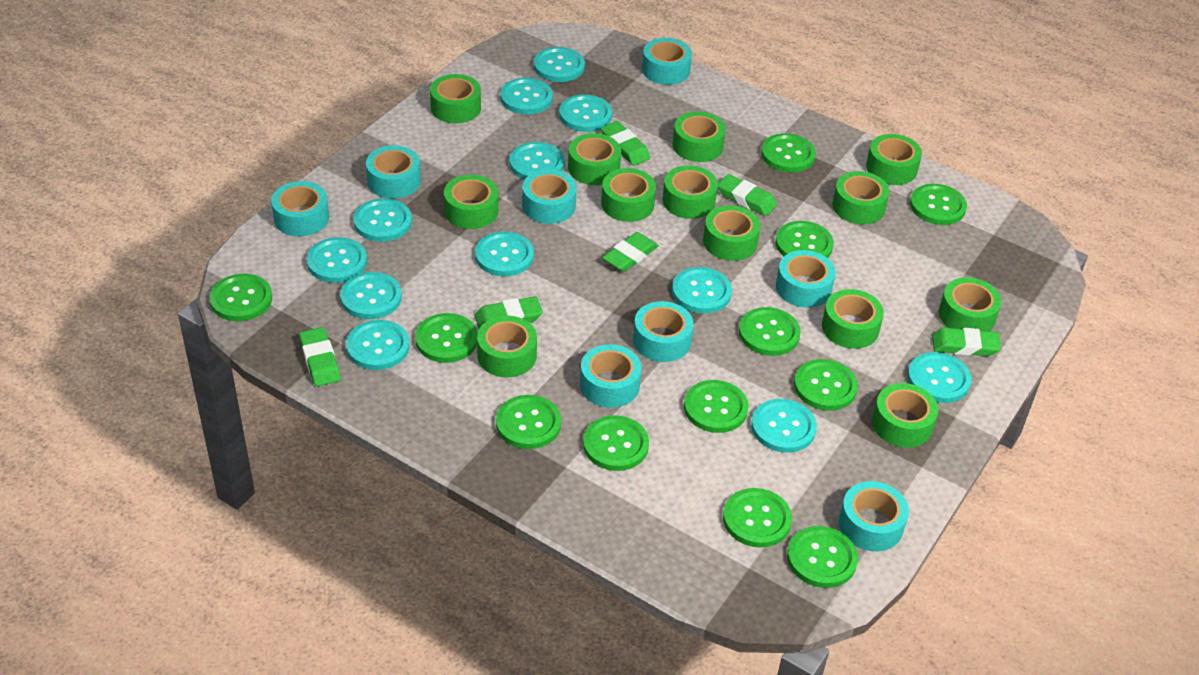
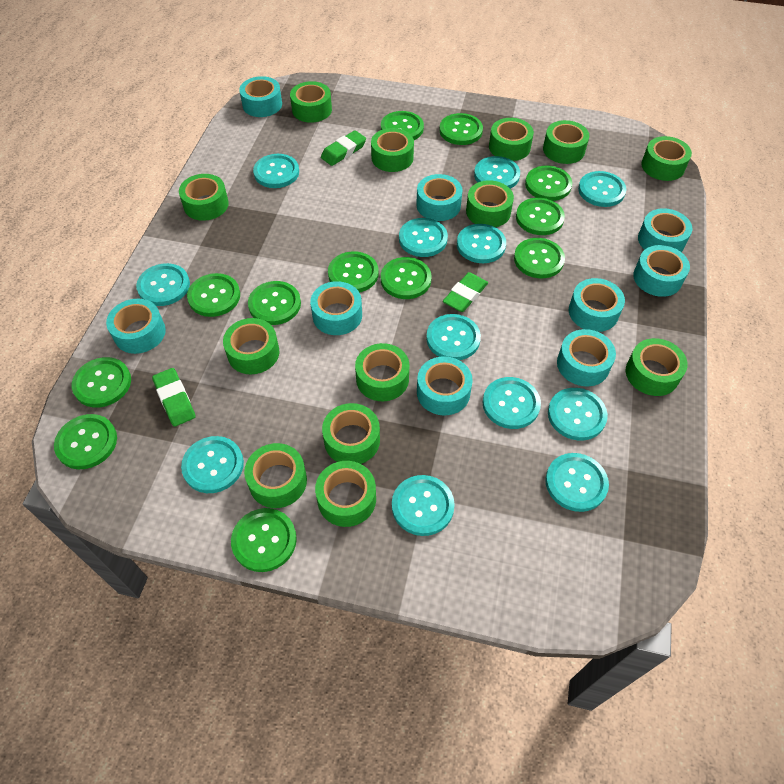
green eraser: [299,327,340,387] [474,296,543,329] [601,121,650,166] [602,232,658,272] [718,174,777,216] [932,327,1001,356] = 6 -> [152,368,196,427] [321,130,366,166] [443,272,488,312] = 3
turquoise tape: [271,181,329,236] [366,145,421,199] [522,170,577,224] [580,344,642,408] [633,301,694,362] [642,38,692,85] [776,250,836,308] [839,481,909,551] = 8 -> [106,299,166,354] [239,76,282,117] [310,281,362,335] [416,174,463,221] [417,356,473,415] [557,329,616,386] [569,278,625,332] [633,245,690,297] [638,208,692,252] = 9

